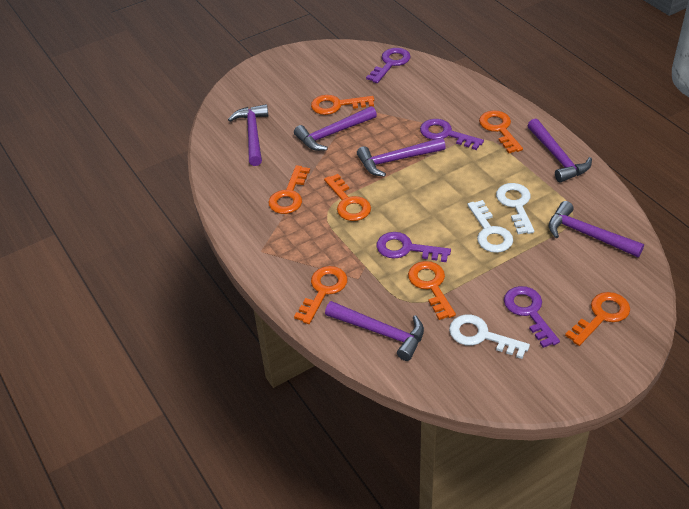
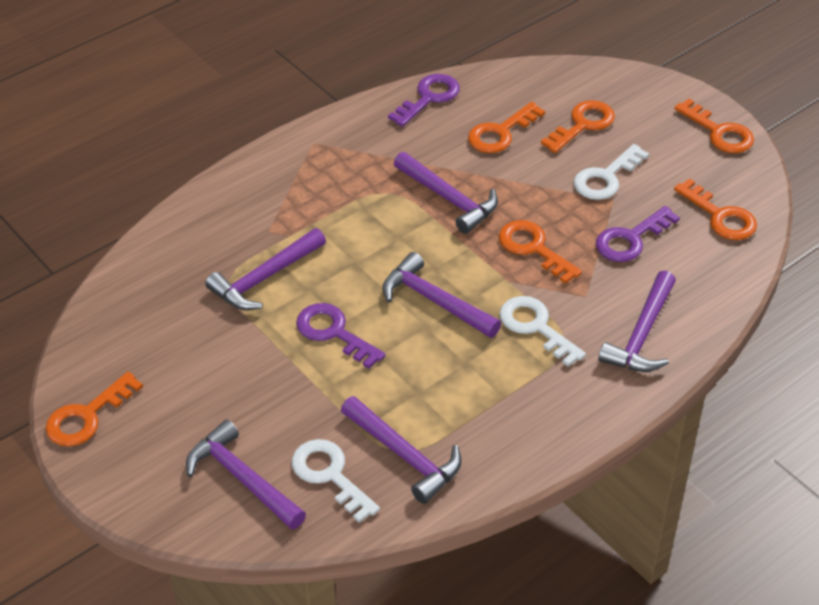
orange key: [268,165,310,214] [294,266,347,324] [311,95,374,115] [324,174,371,221] [408,261,456,320] [479,111,523,153] [565,292,630,346] = 7 -> [45,372,143,447] [468,102,545,153] [499,220,582,284] [541,100,615,153] [674,99,754,153] [674,178,757,240] = 6
purple key: [366,48,411,83] [377,232,451,262] [420,119,484,150] [504,286,560,348] = 4 -> [296,303,386,369] [388,74,460,127] [596,206,680,262] = 3

